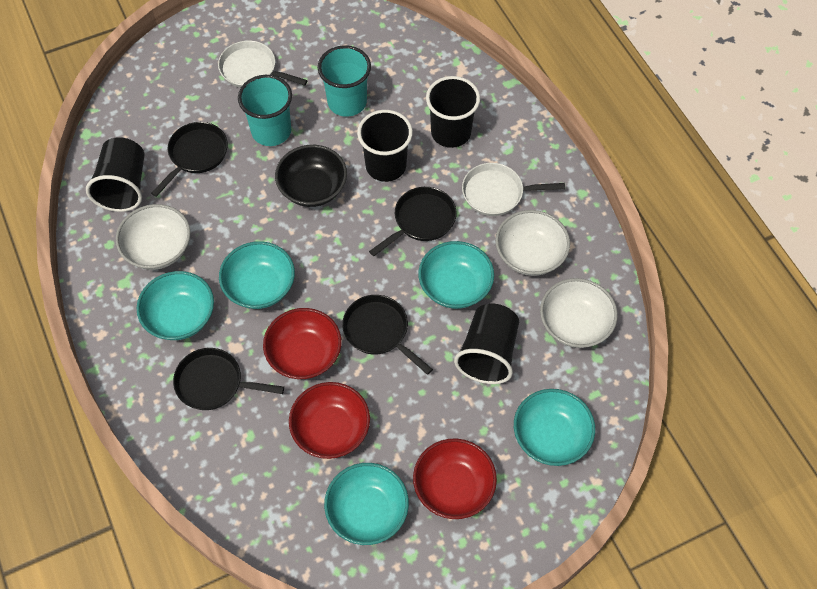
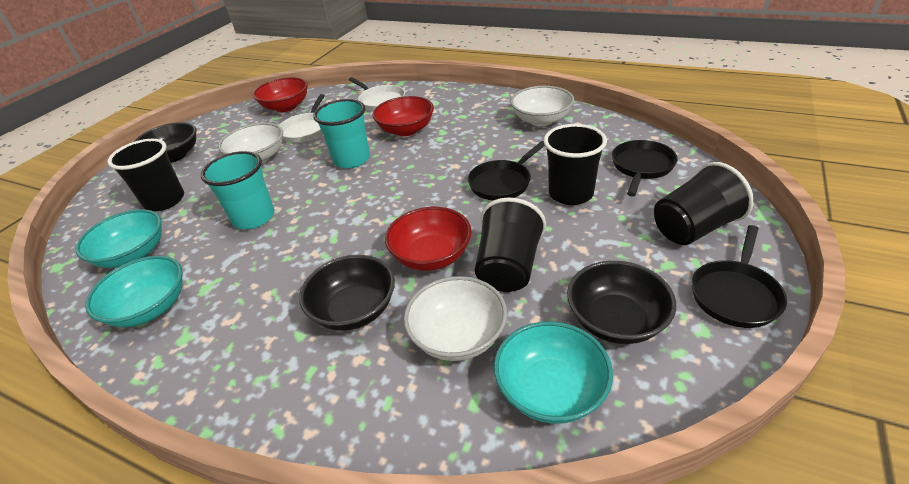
black bowl: [275,145,347,207] = 1 -> [133,122,196,163] [299,255,395,331] [567,261,676,344] = 3
black pan: [151,122,228,197] [173,348,284,410] [342,295,433,375] [369,187,457,256] = 4 -> [468,141,545,201] [612,140,678,197] [692,225,787,328] = 3
turquoise bowl: [137,271,214,340] [219,241,295,309] [324,463,409,545] [418,241,494,309] [514,389,595,466] = 5 -> [75,209,162,268] [85,256,183,327] [494,321,613,424] = 3

